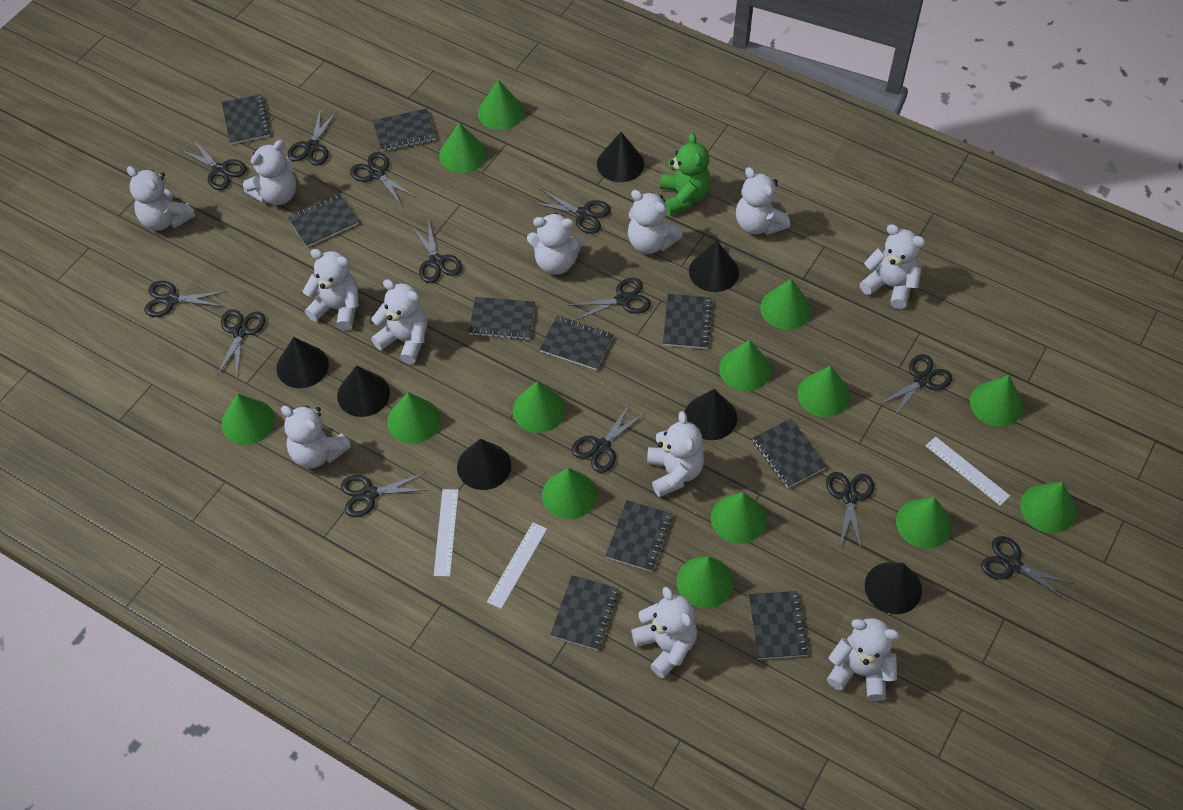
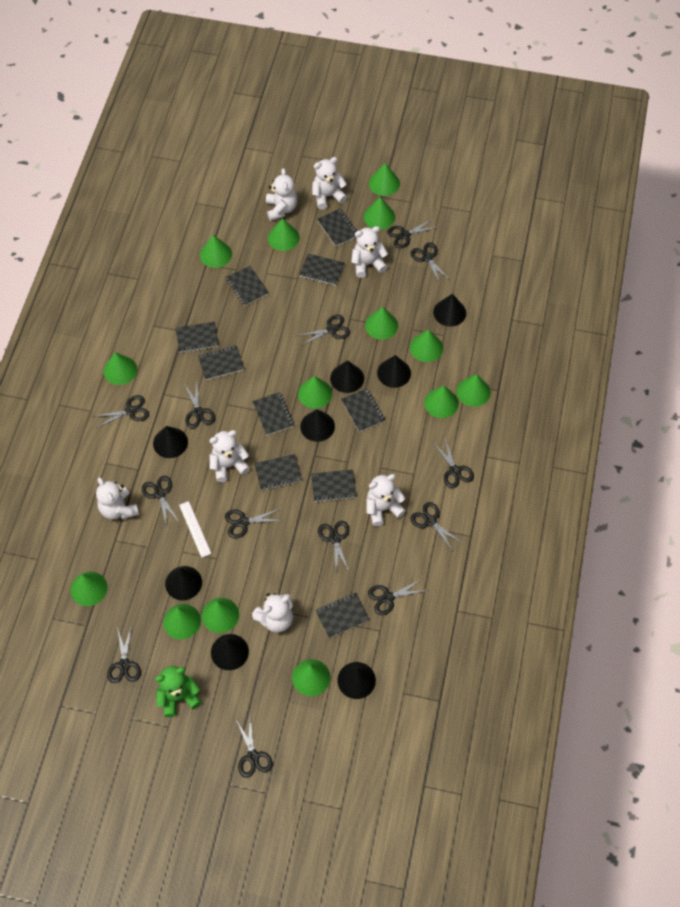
black cone: [276,337,329,388] [337,365,390,417] [457,438,511,490] [597,132,644,182] [685,389,737,440] [689,241,739,292] [865,562,922,614] = 7 -> [153,426,188,458] [165,566,202,600] [211,634,249,670] [300,409,335,442] [330,360,364,393] [337,662,376,699] [377,355,411,388] [433,294,466,327] = 8
white ruler: [434,489,459,577] [487,523,547,609] [926,436,1010,506] = 3 -> [179,501,211,558] = 1
white teddy bear: [127,166,195,230] [243,140,296,205] [281,406,351,468] [303,249,359,330] [371,279,427,364] [527,213,585,275] [628,190,683,254] [631,587,697,678] [647,411,704,497] [736,167,790,235] [827,618,900,701] [860,224,925,309] = 12 -> [96,477,139,519] [209,430,250,482] [252,593,293,633] [266,168,297,221] [312,157,347,210] [351,226,388,278] [366,474,406,526] = 7

